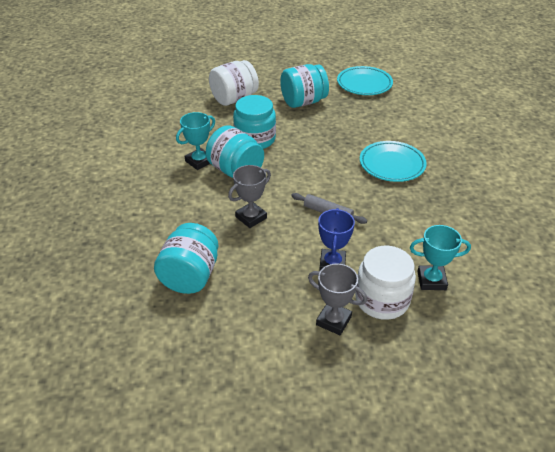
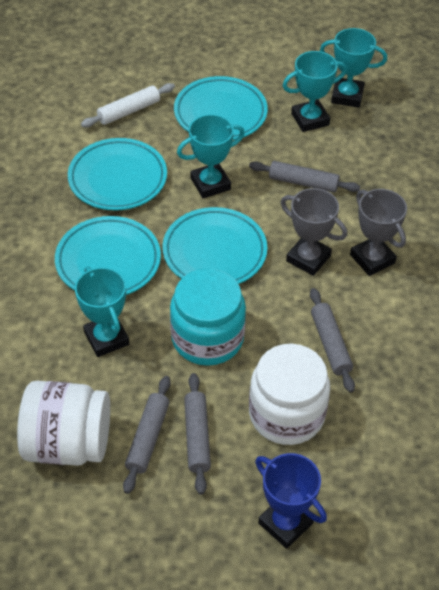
grey rolling pin: [291,193,367,224] = 1 -> [123,376,171,494] [184,373,211,495] [249,161,360,193] [310,288,355,393] = 4
turquoise jar: [154,223,218,294] [205,125,264,178] [233,95,276,149] [280,64,329,108] = 4 -> [170,268,246,366] = 1
turquoise plate: [337,66,393,95] [360,141,427,182] = 2 -> [55,216,161,295] [68,138,167,210] [163,207,267,284] [174,76,268,140] = 4
turquoise trophy: [176,112,215,170] [410,225,471,290] = 2 -> [75,266,129,357] [177,114,245,198] [282,51,347,132] [320,28,387,108] = 4
white rolling pin: none = 0 -> [81,83,175,127] = 1

